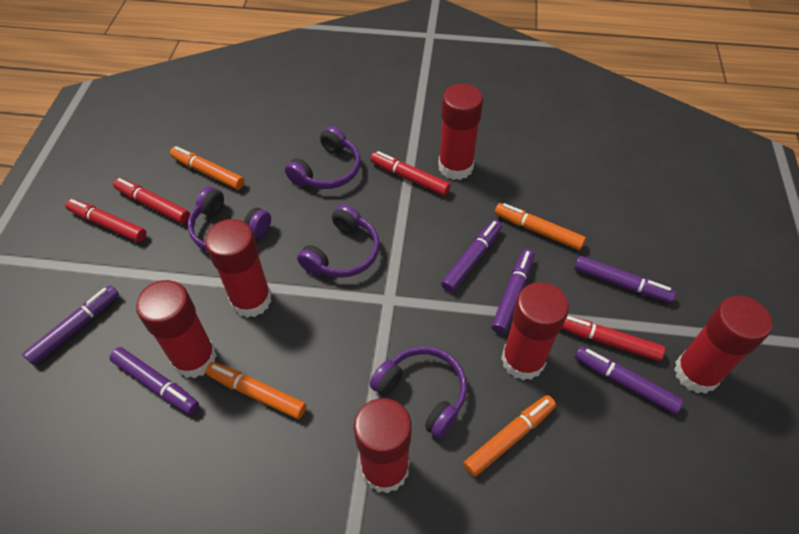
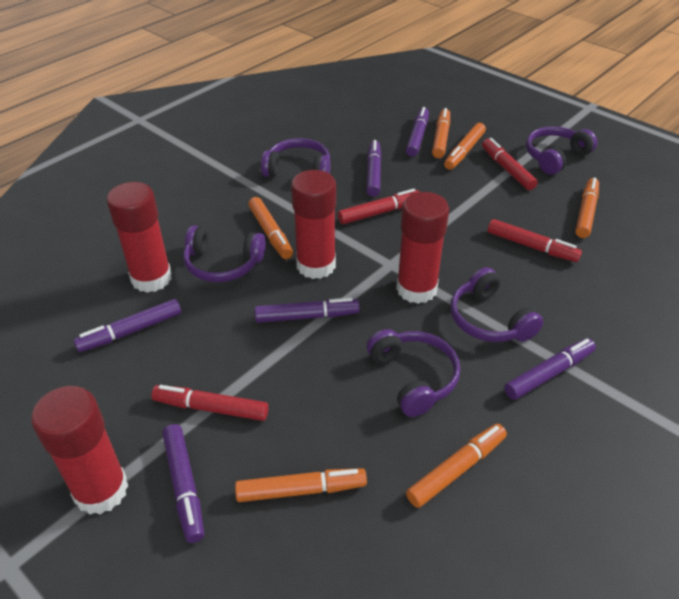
orange marker: [170,146,245,190] [205,362,306,419] [463,395,556,477] [495,203,586,250] = 4 -> [235,468,367,502] [248,197,293,259] [406,424,507,508] [432,108,450,158] [444,123,486,170] [575,178,599,238] = 6
purple headphones: [188,187,271,250] [285,126,361,189] [297,204,380,278] [370,346,467,438] = 4 -> [183,225,266,282] [261,138,331,177] [367,329,461,417] [450,267,543,342] [526,126,597,175] = 5
red glue stick: [136,280,217,378] [205,219,272,318] [354,398,412,494] [438,84,483,180] [501,282,569,380] [674,296,772,394] = 6 -> [31,386,128,515] [107,182,172,293] [291,170,336,279] [396,192,449,304] = 4

